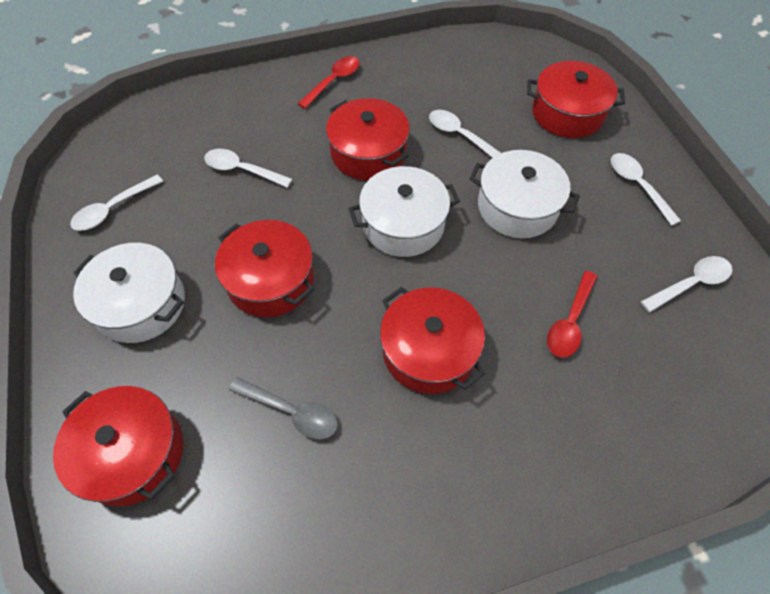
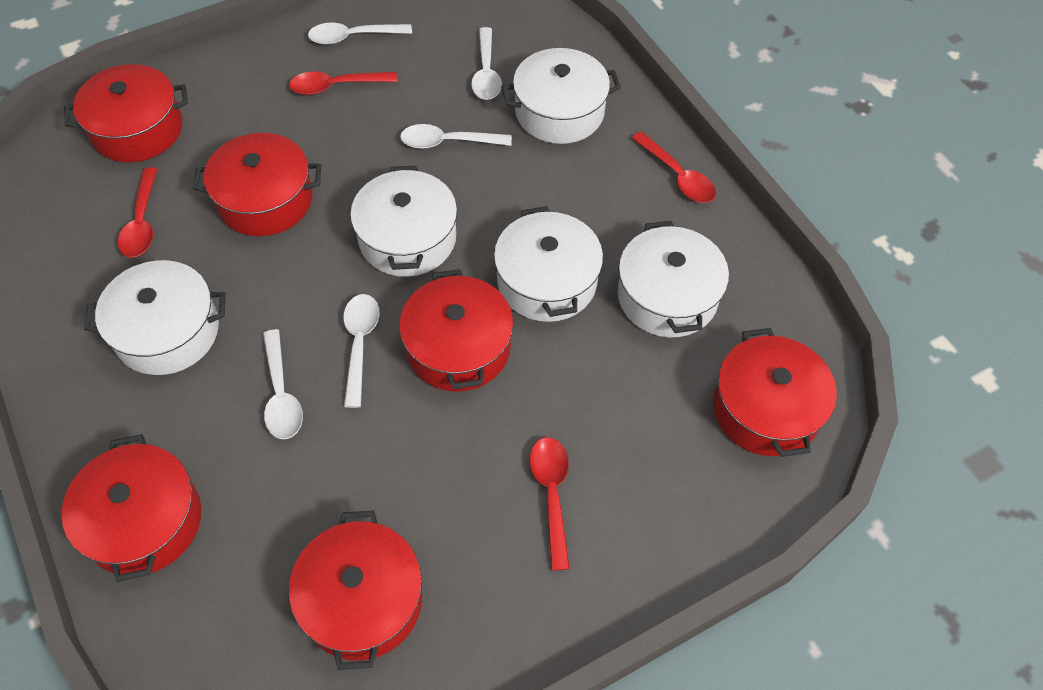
grey spoon: [229,377,338,440] = 1 -> none = 0
red pot: [53,386,183,507] [215,220,314,317] [326,98,410,180] [380,287,485,394] [527,61,625,138] = 5 -> [61,434,201,582] [64,64,188,162] [193,133,321,236] [289,511,422,670] [399,269,514,392] [713,328,837,457] = 6
red spoon: [298,56,360,109] [547,271,598,358] = 2 -> [118,167,158,258] [289,72,397,95] [530,437,570,571] [632,131,716,203] = 4
white pot: [73,243,185,343] [348,166,460,257] [469,150,580,238] = 3 -> [84,260,226,375] [350,166,457,277] [494,206,603,322] [501,48,621,144] [617,221,729,338] = 5

